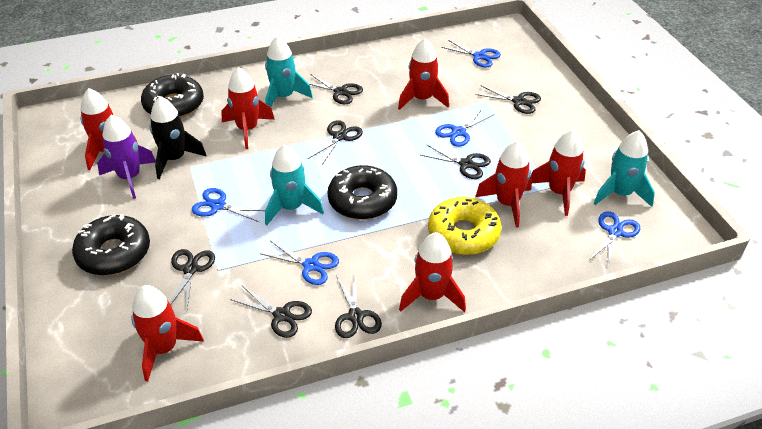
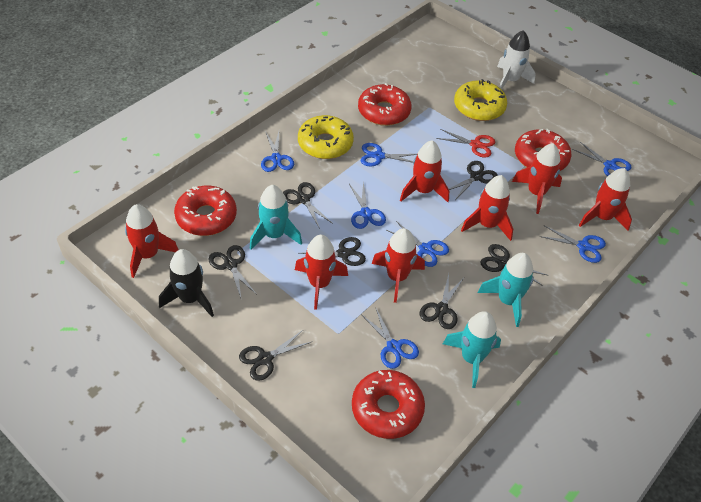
black donut: [72,214,150,276] [141,73,204,118] [328,165,397,220] = 3 -> none = 0
blue scissors: [192,188,265,222] [260,241,339,285] [435,109,493,147] [441,40,501,67] [590,211,640,267] = 5 -> [261,131,294,172] [349,181,386,229] [361,143,417,166] [361,307,419,369] [387,221,449,267] [540,225,606,263] [572,142,631,176] = 7
purple rocket: [97,114,156,199] = 1 -> none = 0
red donut: none = 0 -> [174,186,237,236] [352,370,425,439] [358,83,412,126] [515,129,571,171] = 4
red scissors: none = 0 -> [436,129,495,158] = 1
white rocket: none = 0 -> [497,30,536,89] = 1
yellow donut: [428,197,501,255] = 1 -> [298,115,354,159] [454,79,507,121] = 2

